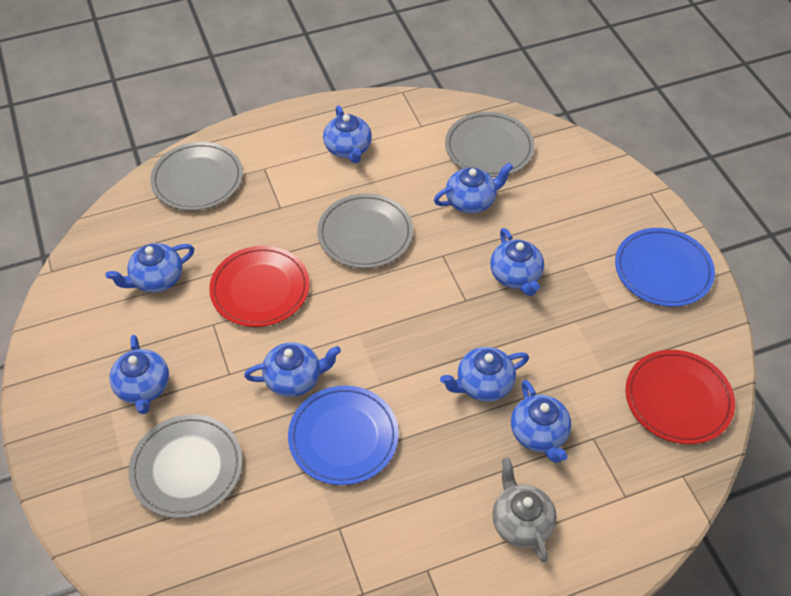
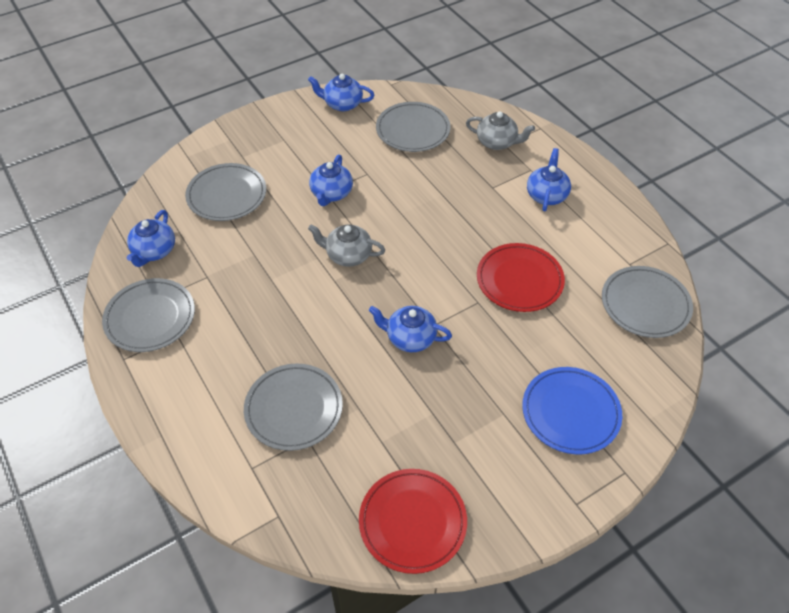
blue plate: [288,386,399,485] [615,228,715,307] = 2 -> [522,367,622,454] = 1
blue teapot: [105,243,194,293] [109,335,169,414] [244,342,341,397] [323,106,372,163] [434,163,513,214] [440,347,529,402] [490,228,544,296] [511,380,571,463] = 8 -> [126,210,175,267] [308,74,374,111] [309,155,353,206] [369,306,452,352] [527,148,571,211] = 5
grey plate: [128,414,243,518] [150,142,243,211] [317,193,413,268] [445,112,535,177] = 4 -> [102,278,195,352] [185,163,266,221] [244,364,343,451] [376,102,451,152] [602,266,693,338] = 5
grey teapot: [492,457,557,562] = 1 -> [308,224,385,267] [466,111,535,150] = 2

